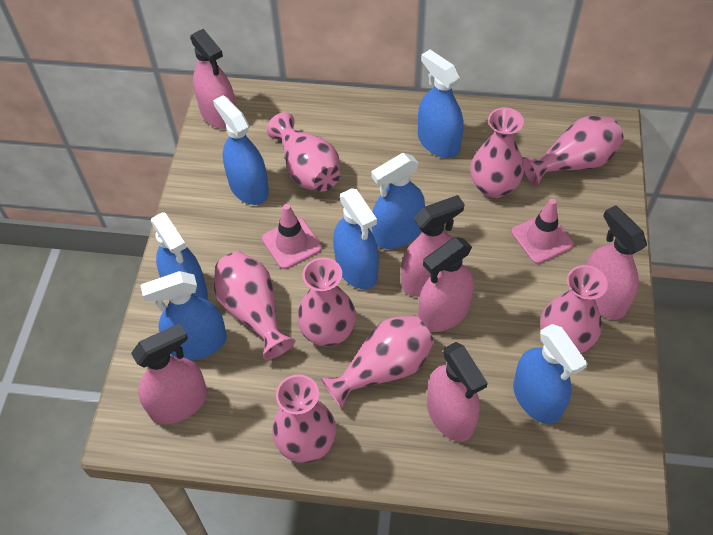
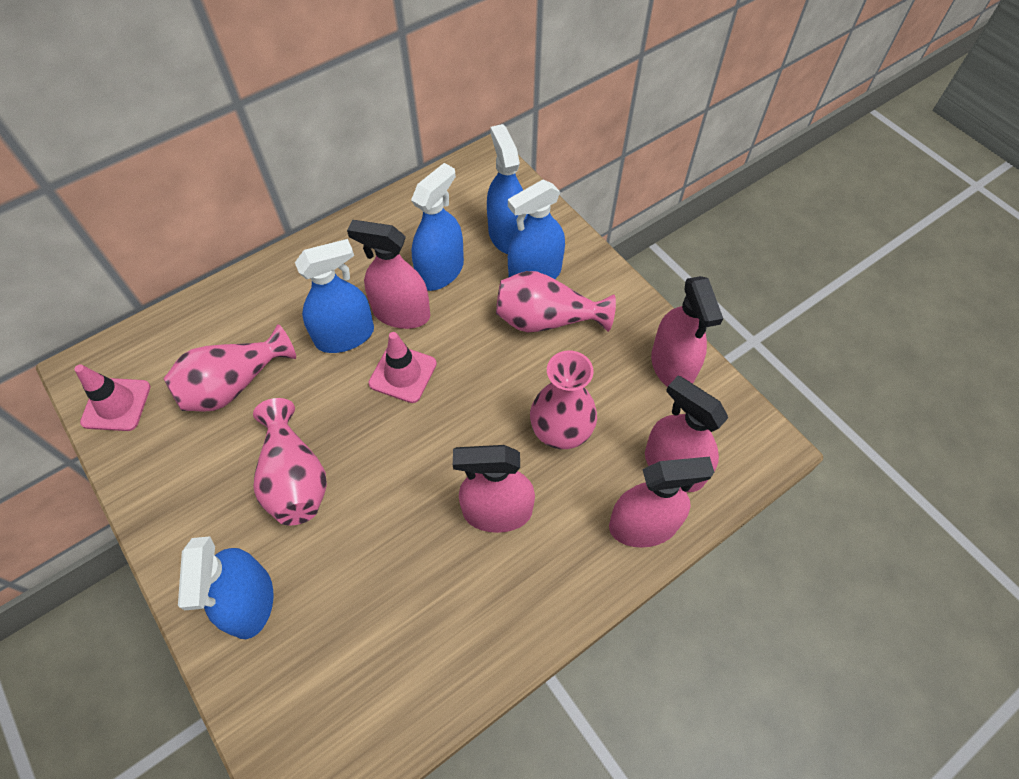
blue spray bottle: [140,271,227,360] [151,212,208,300] [213,95,269,205] [333,188,379,289] [371,153,425,249] [418,50,464,158] [513,324,588,424] = 7 -> [178,536,273,639] [295,239,374,353] [411,163,464,291] [487,124,528,254] [508,179,565,279] = 5
pink spray bottle: [131,323,207,424] [190,29,236,129] [401,195,464,297] [419,237,474,332] [427,342,488,441] [586,205,647,319] = 6 -> [347,220,430,329] [453,445,535,533] [609,457,714,548] [645,376,728,492] [651,276,723,387] = 5
pink vase: [214,252,296,360] [267,112,340,192] [272,374,336,463] [297,257,356,346] [321,315,434,409] [470,108,524,198] [522,116,624,187] [540,265,608,353] = 8 -> [163,324,296,412] [253,398,327,525] [496,271,616,332] [530,351,597,449] = 4

